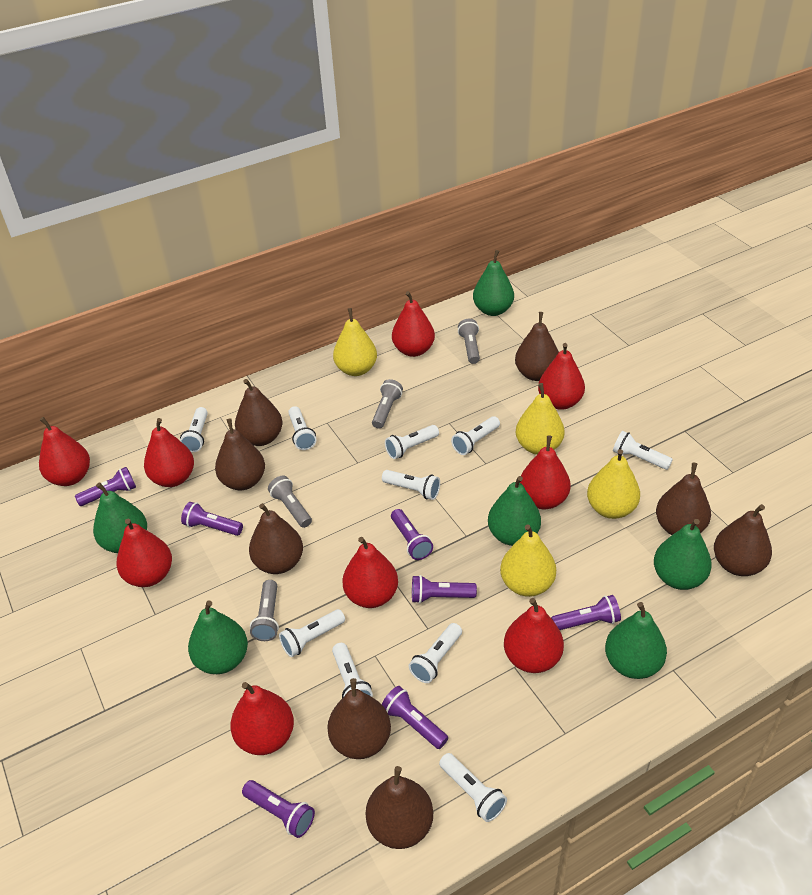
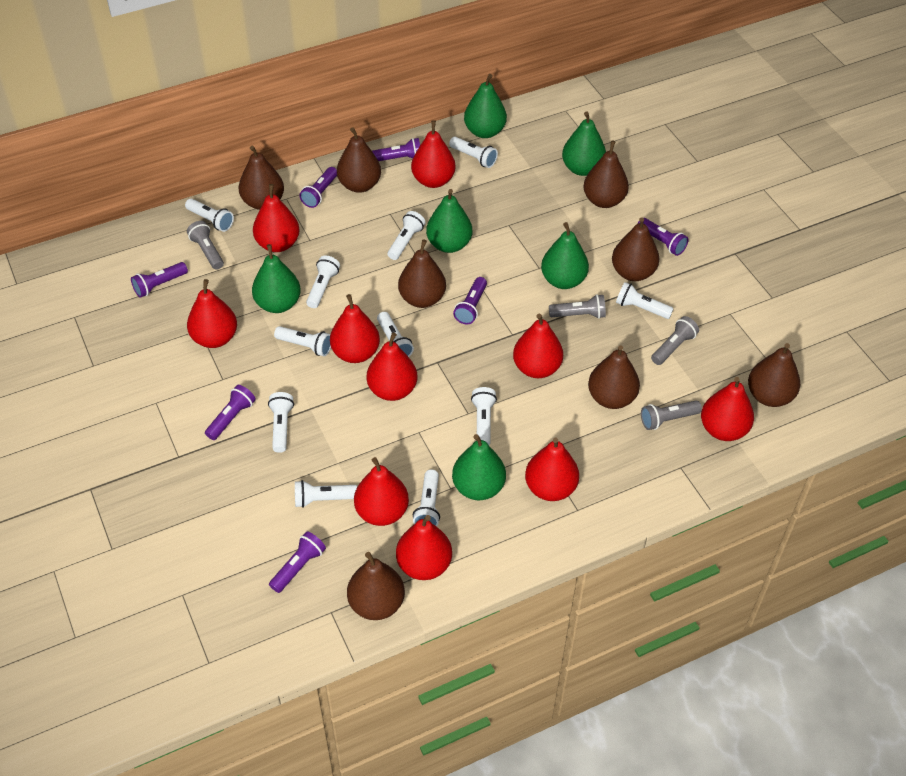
red pear: [39,417,90,486] [117,518,172,587] [144,418,194,487] [230,682,294,755] [342,537,398,608] [392,291,435,357] [504,598,564,673] [519,435,571,509] [538,343,585,410] = 9 -> [187,279,237,348] [253,184,300,252] [330,294,380,363] [354,457,409,526] [367,332,417,401] [396,515,452,580] [411,120,456,188] [513,314,563,378] [525,438,579,501] [701,377,754,441] = 10
white flashlight: [180,407,208,452] [279,609,345,657] [288,406,316,450] [332,643,373,698] [382,470,440,500] [385,425,439,459] [409,623,462,683] [439,753,507,822] [451,416,500,455] [613,431,673,470] = 10 -> [185,199,234,232] [268,392,294,453] [274,326,331,356] [295,480,357,508] [306,256,340,308] [377,312,414,357] [388,211,425,260] [413,469,440,527] [449,137,498,168] [471,387,497,445] [616,282,674,319] = 11
yellow pear: [333,308,377,376] [500,525,556,597] [516,383,565,455] [587,449,640,519] = 4 -> none = 0

